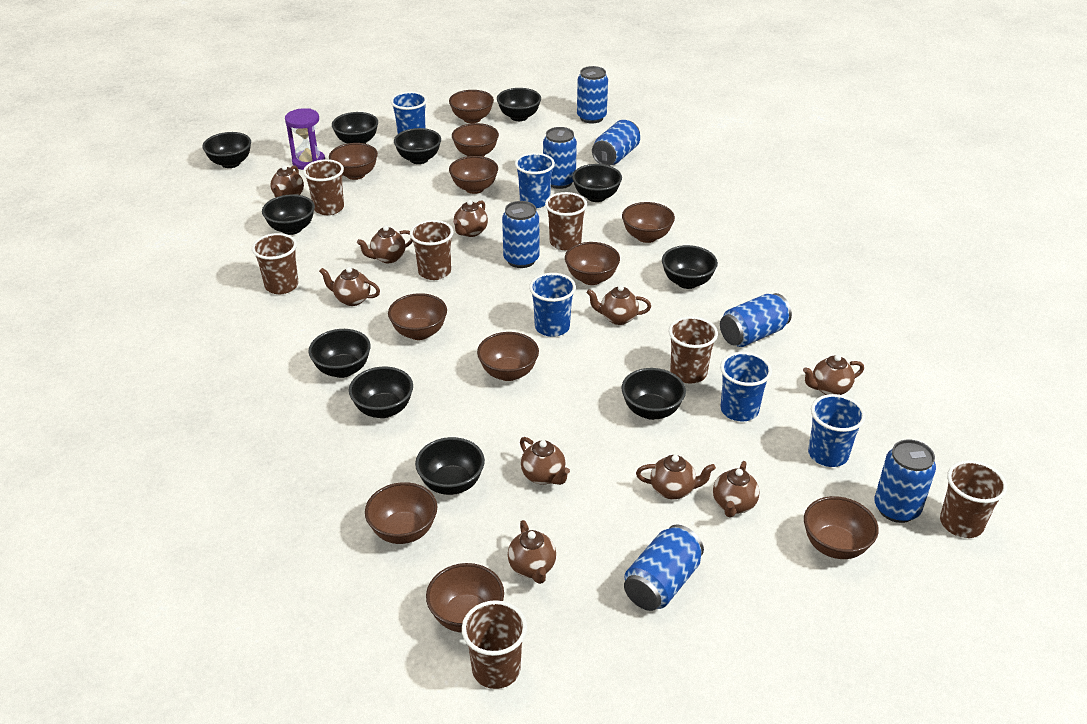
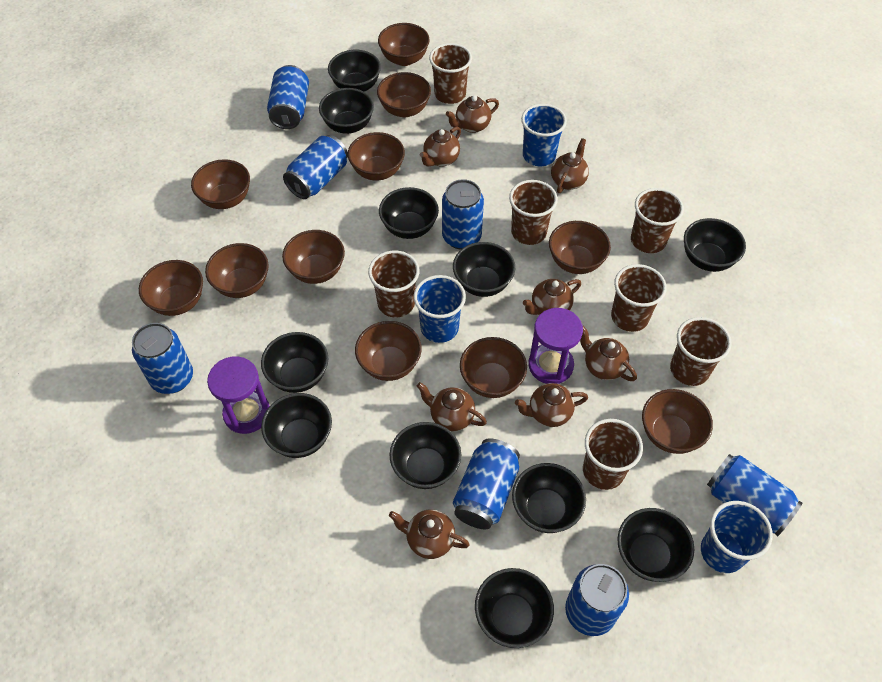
blue cup: [391,91,427,134] [515,153,555,208] [529,273,576,337] [720,352,772,421] [808,394,866,467] = 5 -> [413,275,466,343] [521,104,567,166] [701,501,773,573] = 3
brown teapot: [270,165,304,197] [319,267,380,306] [357,225,413,263] [453,200,488,237] [508,520,556,584] [520,437,570,485] [587,285,651,325] [636,455,716,499] [713,461,760,518] [803,355,864,395] = 10 -> [389,509,470,559] [417,382,487,432] [420,127,461,167] [446,96,499,133] [515,383,588,427] [523,279,581,315] [551,138,589,193] [580,326,637,381] = 8
purple hourglass: [285,108,325,170] = 1 -> [207,356,270,434] [529,308,583,384] = 2

